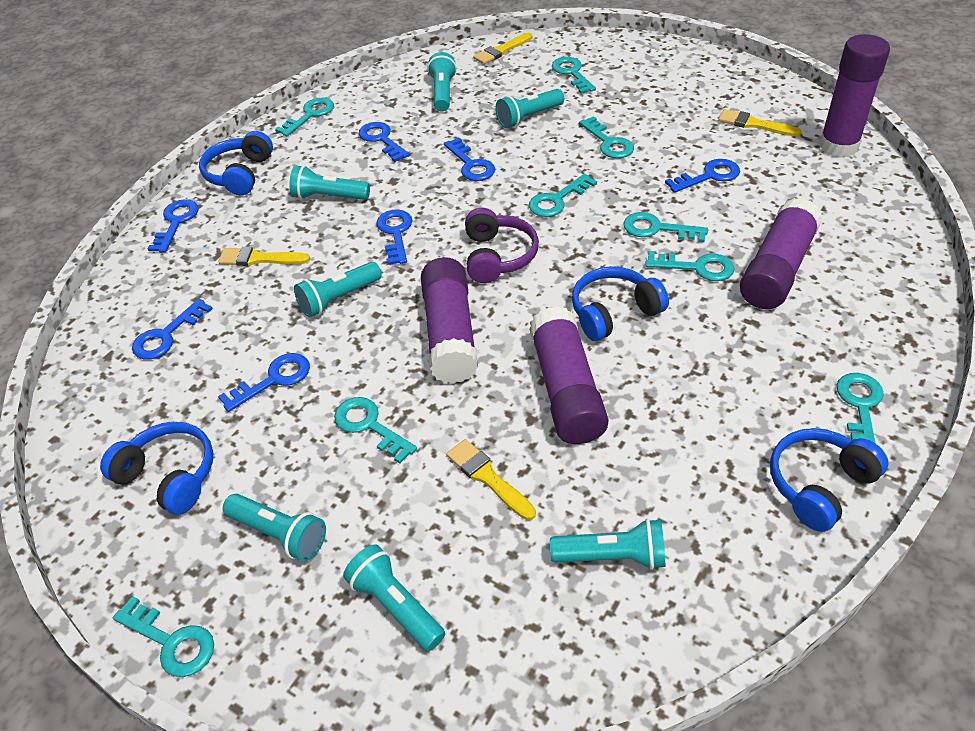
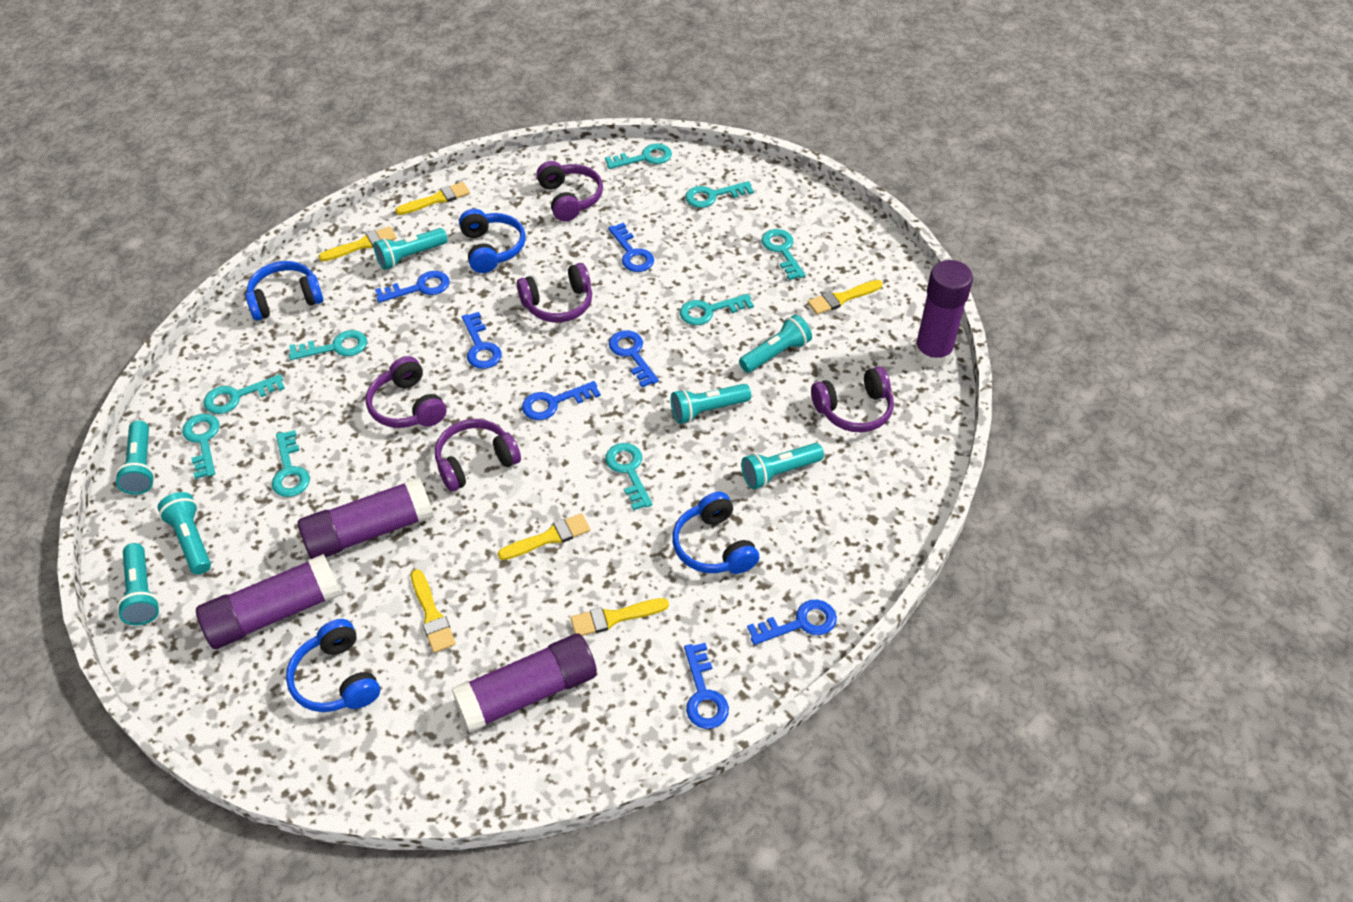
purple headphones: [465,208,539,283] = 1 -> [366,356,446,428] [435,419,521,491] [517,263,592,323] [536,161,603,221] [811,366,894,433] = 5
yellow brush: [218,247,310,266] [446,439,536,520] [473,32,533,64] [718,109,802,137] = 4 -> [318,226,397,261] [395,182,470,215] [411,569,456,653] [498,513,590,560] [570,598,669,636] [808,280,883,315] = 6

